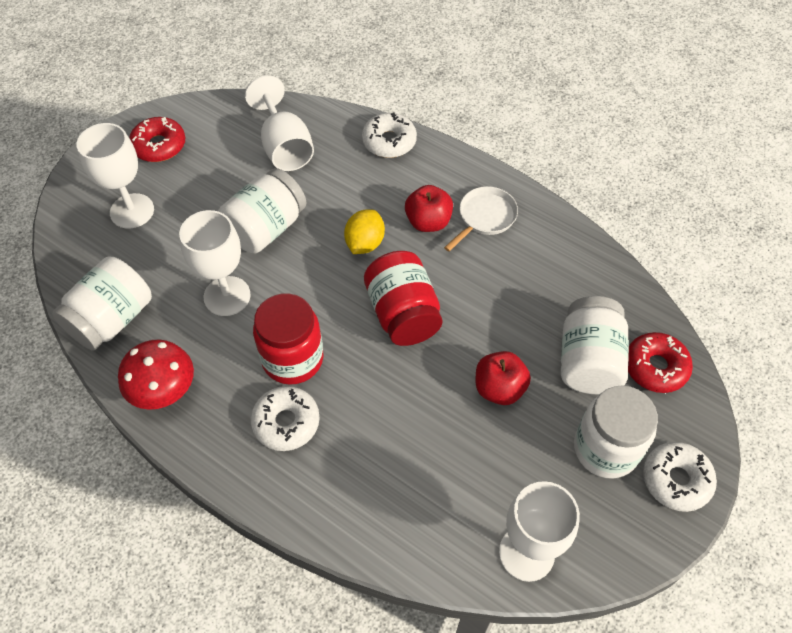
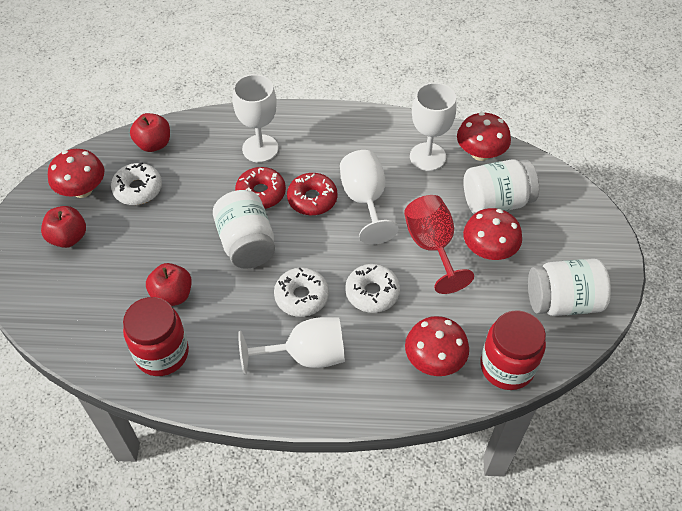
red apple: [405,185,453,232] [476,351,531,405] = 2 -> [41,206,86,248] [130,113,170,152] [146,263,192,306] = 3
red goblet: none = 0 -> [404,195,474,294] = 1
red mushroom: [118,340,194,410] = 1 -> [48,149,104,198] [405,316,469,376] [457,112,511,161] [463,208,522,260] = 4
white jar: [52,257,152,351] [218,168,307,253] [561,296,629,394] [574,386,658,479] = 4 -> [213,190,275,269] [463,159,539,214] [528,259,611,316] = 3
white pan: [444,186,518,251] = 1 -> none = 0
yellow lemon: [344,209,385,254] = 1 -> none = 0

